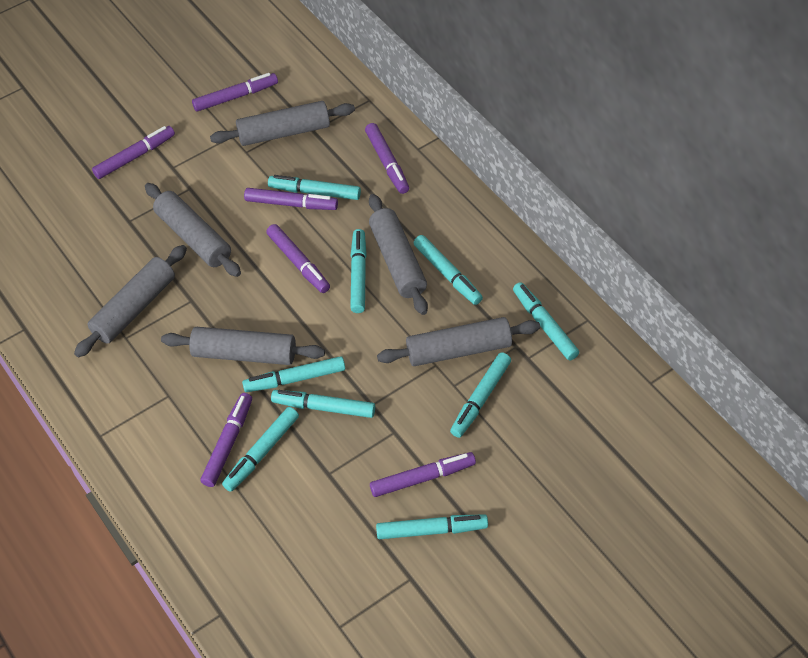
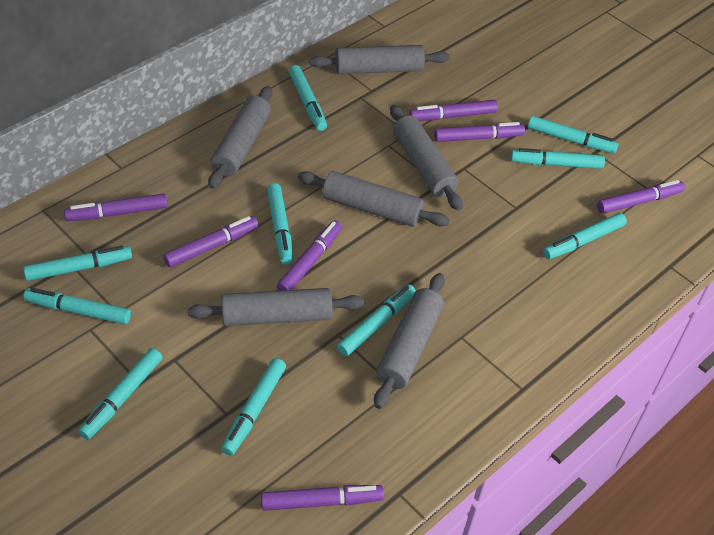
turquoise marker: [222,407,299,492] [242,356,345,392] [268,175,361,200] [271,390,375,418] [350,229,367,313] [376,514,488,539] [414,235,483,305] [450,352,511,438] [513,282,579,361] = 9 -> [23,246,132,281] [23,288,131,324] [78,348,162,439] [221,358,286,455] [267,183,293,265] [289,65,327,131] [337,284,416,356] [511,148,605,169] [528,116,619,153] [543,213,627,259] = 10

